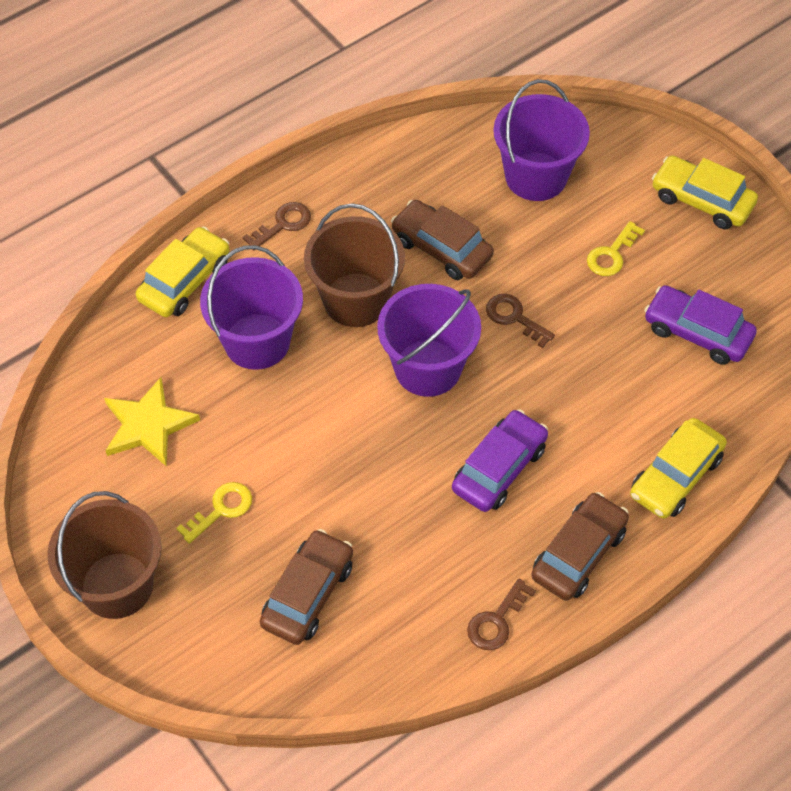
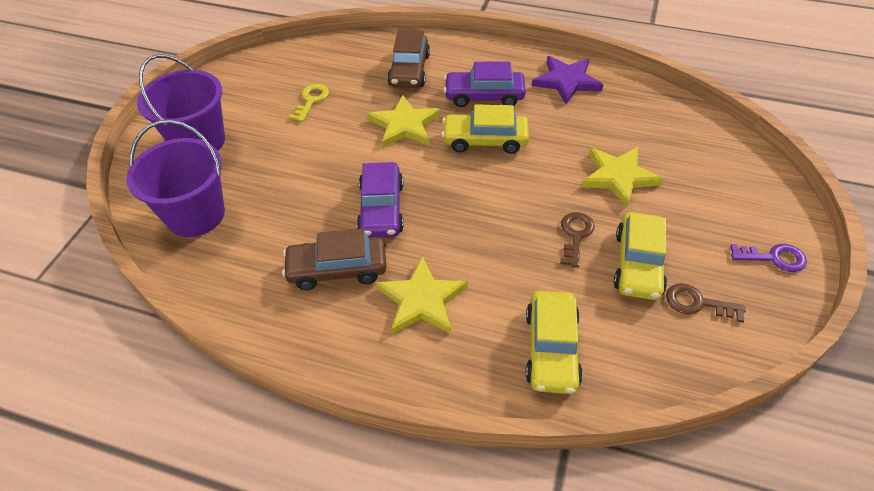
brown bucket: [47,491,162,619] [304,203,405,327] = 2 -> none = 0
brown car: [260,529,353,645] [391,200,494,280] [531,492,629,601] = 3 -> [282,228,387,290] [387,30,430,88] = 2
brown key: [242,202,311,250] [467,578,536,650] [486,294,555,348] = 3 -> [560,212,595,267] [666,283,746,323] = 2
purple bucket: [200,245,303,370] [377,284,481,397] [493,79,590,201] = 3 -> [126,120,225,237] [137,54,225,151] = 2
purple key: none = 0 -> [730,244,807,272] = 1
purple star: none = 0 -> [532,56,603,104] = 1
yellow key: [176,482,252,544] [587,221,645,276] = 2 -> [289,84,329,122] = 1
yellow star: [104,377,200,467] = 1 -> [367,95,440,148] [376,256,468,334] [581,147,664,208] = 3

